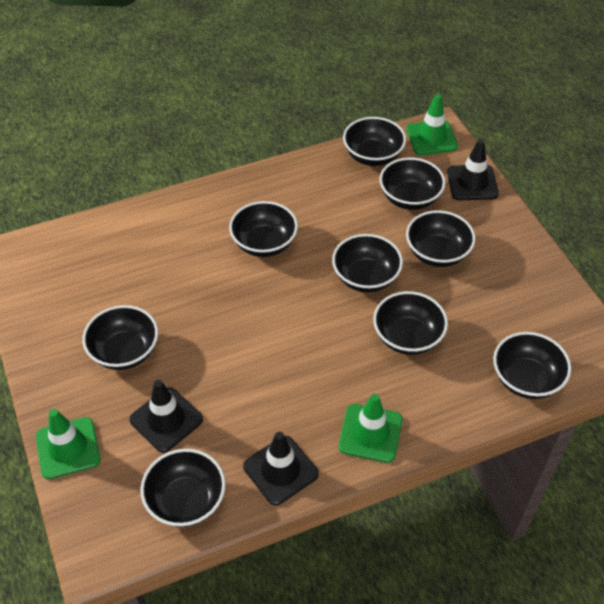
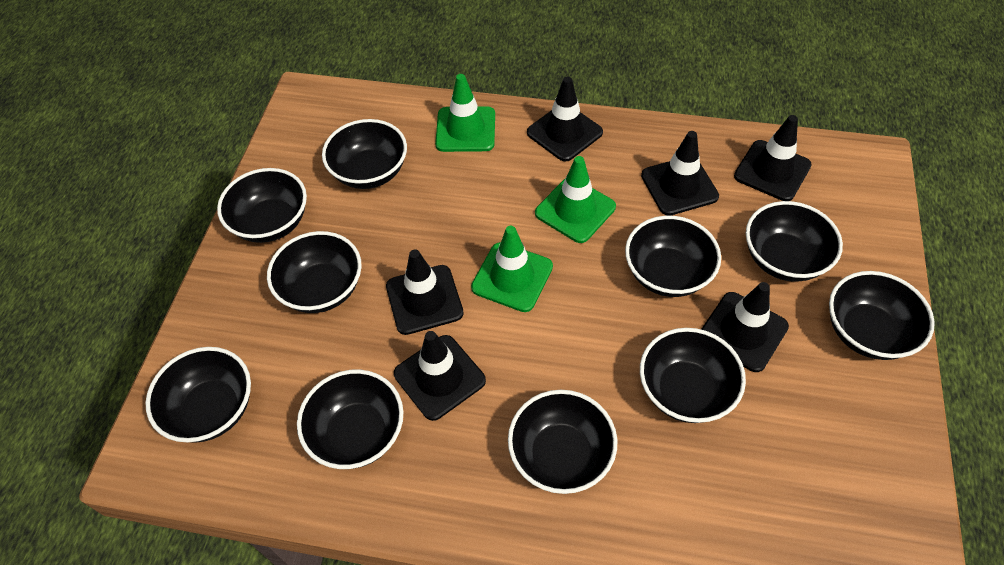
black bowl: [82,305,158,370] [140,449,226,527] [229,201,298,257] [332,234,403,293] [343,117,406,166] [373,291,448,355] [380,157,445,210] [406,210,475,267] [493,332,571,399] = 9 -> [145,347,251,443] [217,168,307,243] [267,231,362,313] [297,369,404,469] [322,119,407,189] [508,390,617,494] [625,216,721,297] [640,328,746,423] [746,201,843,282] [829,271,935,360] = 10
black traffic cone: [129,380,203,453] [243,432,319,505] [447,139,499,200] = 3 -> [386,249,464,335] [394,331,486,421] [527,76,603,162] [641,131,719,216] [701,282,789,372] [734,115,812,201] = 6

